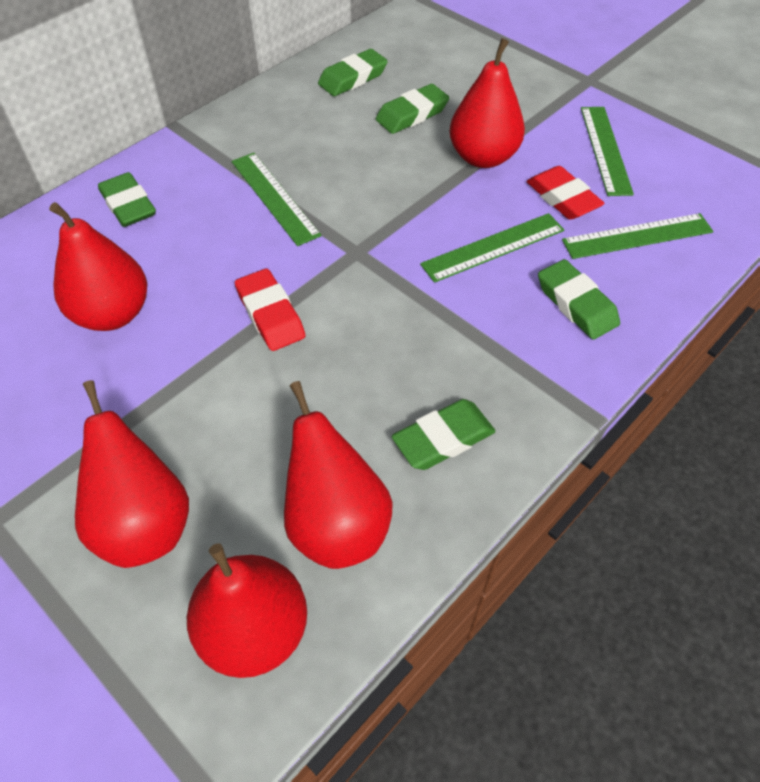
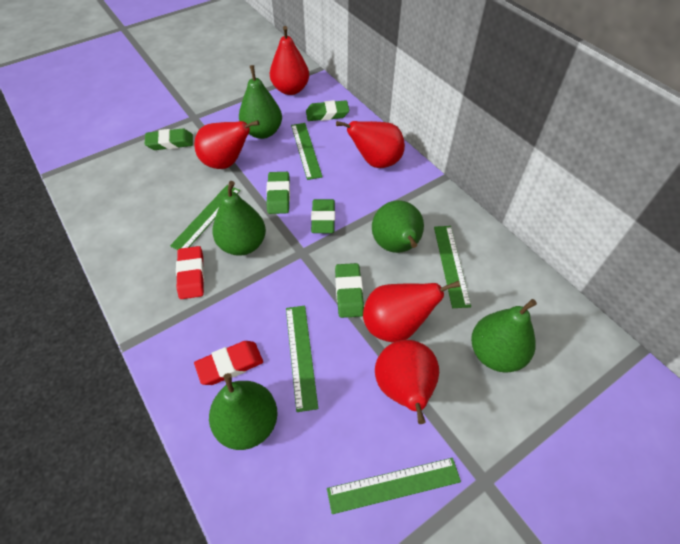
green pear: none = 0 -> [209,373,277,450] [212,181,266,256] [239,65,282,139] [372,200,424,253] [471,299,537,373] = 5
green ruler: [232,153,322,246] [420,213,564,283] [562,213,713,259] [581,107,634,196] = 4 -> [170,185,240,250] [286,306,318,412] [291,123,323,180] [327,458,461,514] [434,226,471,308] = 5

